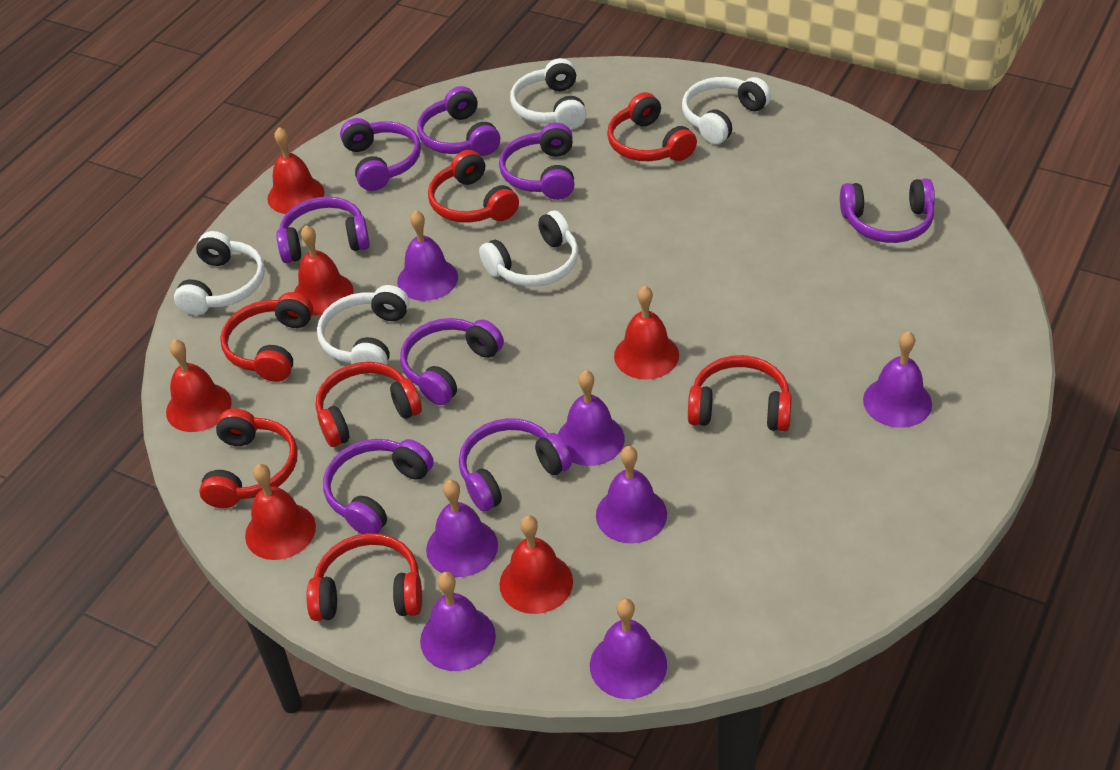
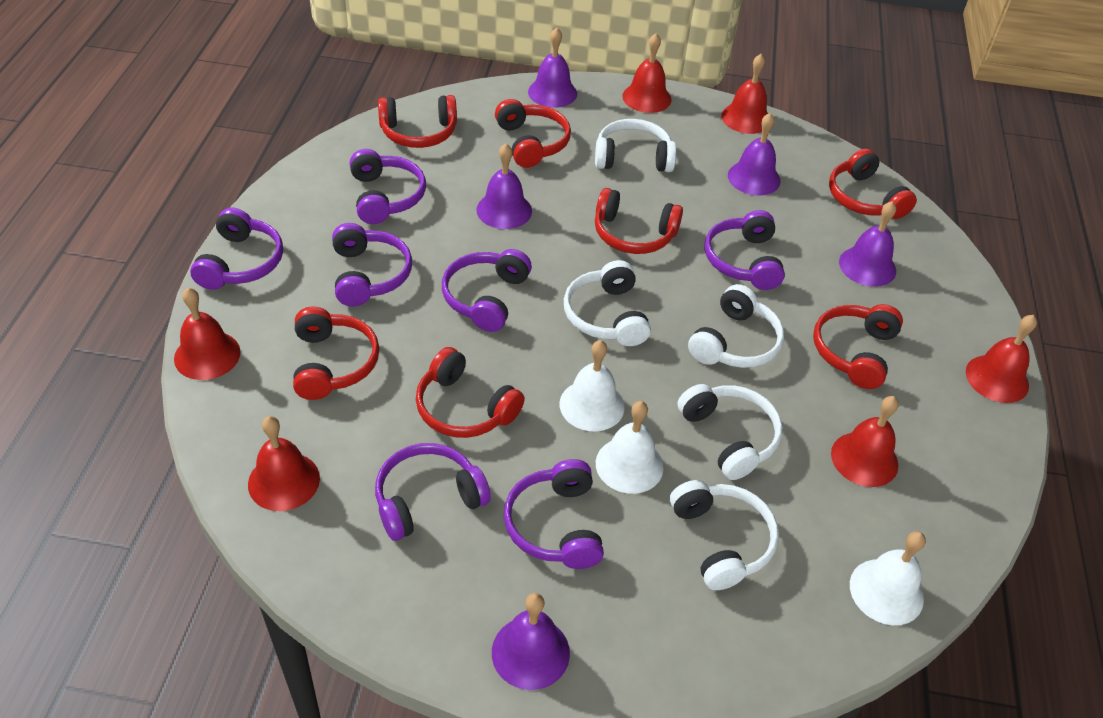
purple bell: [397,210,458,301] [420,572,496,671] [426,480,498,577] [558,370,625,466] [590,598,667,699] [596,446,667,543] [863,331,932,428] = 7 -> [476,144,532,229] [492,593,570,690] [528,28,577,108] [728,113,781,196] [839,201,896,287] = 5
purple headphones: [276,196,370,263] [323,439,434,534] [340,118,421,191] [400,318,504,405] [417,86,500,156] [459,418,572,512] [499,123,574,200] [840,178,935,243] = 8 -> [190,207,283,290] [332,223,412,306] [350,149,426,224] [375,443,491,541] [442,249,532,332] [504,459,604,569] [705,210,785,290] = 7
white bell: none = 0 -> [560,340,625,431] [596,401,664,494] [850,531,926,625] = 3

